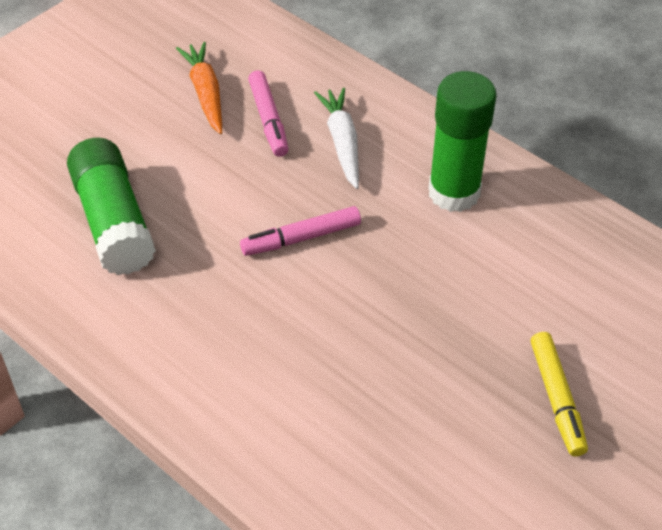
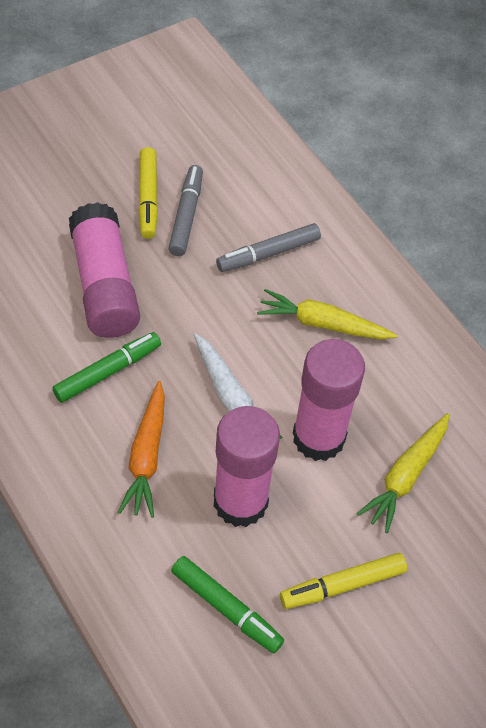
green glue stick: [67,138,156,275] [428,71,497,212] = 2 -> none = 0
green marker: none = 0 -> [52,332,161,403] [171,556,284,653] = 2
grey marker: none = 0 -> [168,165,203,256] [216,223,321,272] = 2
pink glue stick: none = 0 -> [69,202,140,338] [214,406,280,527] [293,339,365,461] = 3
pink marker: [240,206,361,256] [248,70,288,157] = 2 -> none = 0
yellow carrot: none = 0 -> [257,289,398,340] [357,413,449,533] = 2
yellow marker: [531,332,588,457] = 1 -> [138,147,158,239] [280,553,407,609] = 2

